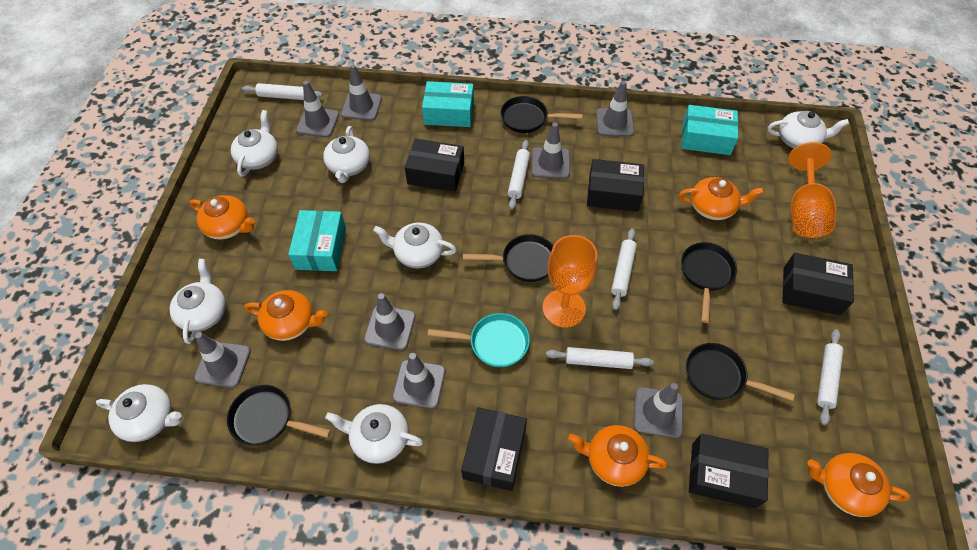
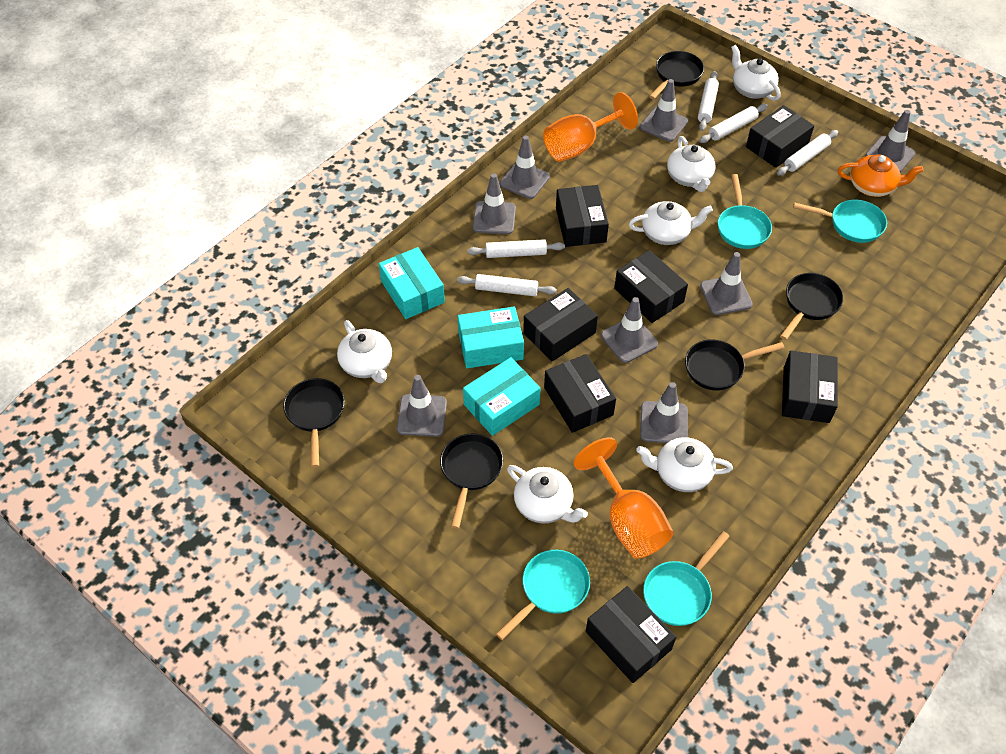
black box: [405,139,464,192] [461,407,527,491] [587,159,644,212] [689,434,769,508] [782,253,854,316] = 5 -> [523,288,598,362] [544,354,616,433] [556,185,609,247] [586,586,676,683] [614,250,688,323] [746,105,814,168] [782,351,838,423] = 7
orange teapot: [190,195,255,239] [244,290,328,341] [568,425,667,487] [678,177,764,220] [807,453,910,517] = 5 -> [838,155,924,197] = 1
turquoise pan: [428,313,530,367] = 1 -> [496,550,590,640] [643,531,730,626] [718,174,772,249] [793,200,887,243] = 4
white teapot: [96,384,182,442] [169,259,226,344] [231,110,278,177] [323,126,370,183] [325,404,423,464] [373,223,457,268] [768,111,849,148] = 7 -> [337,320,392,383] [507,465,588,524] [629,201,713,245] [636,437,733,492] [667,136,715,192] [731,45,781,101] = 6

